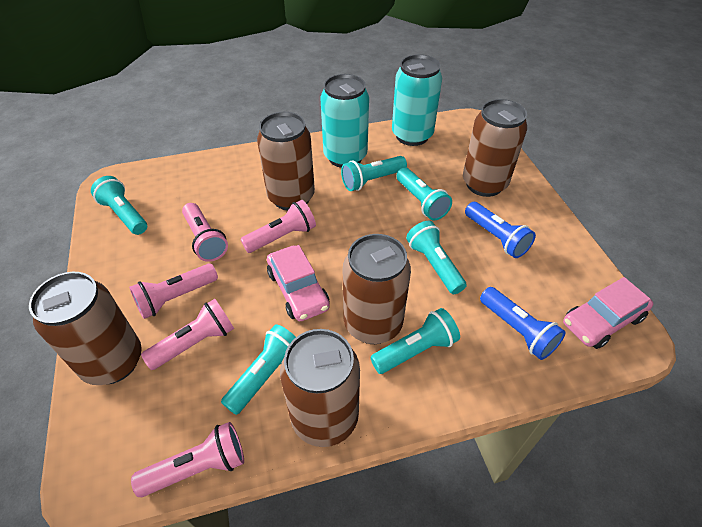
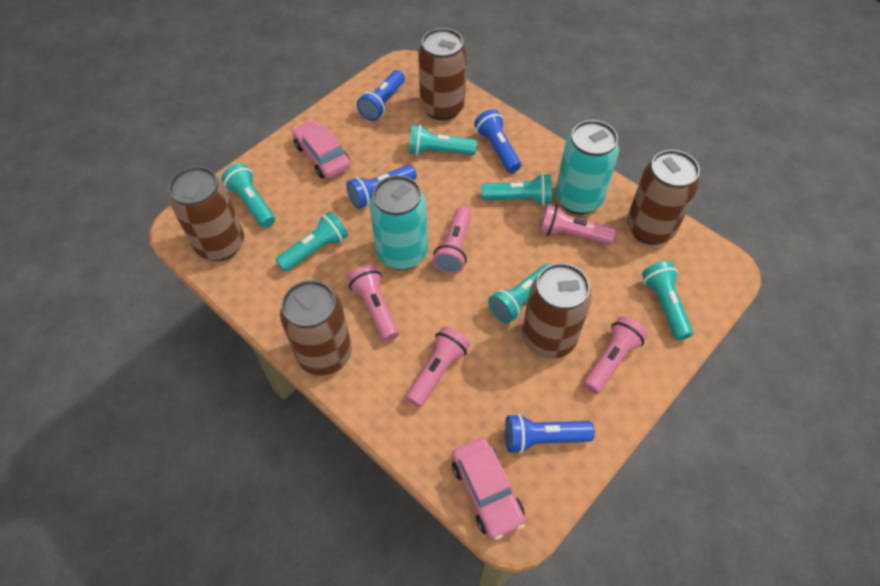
blue flashlight: [465,202,536,258] [480,287,566,360] = 2 -> [347,165,417,209] [357,70,405,121] [474,109,521,173] [505,414,595,454] = 4

